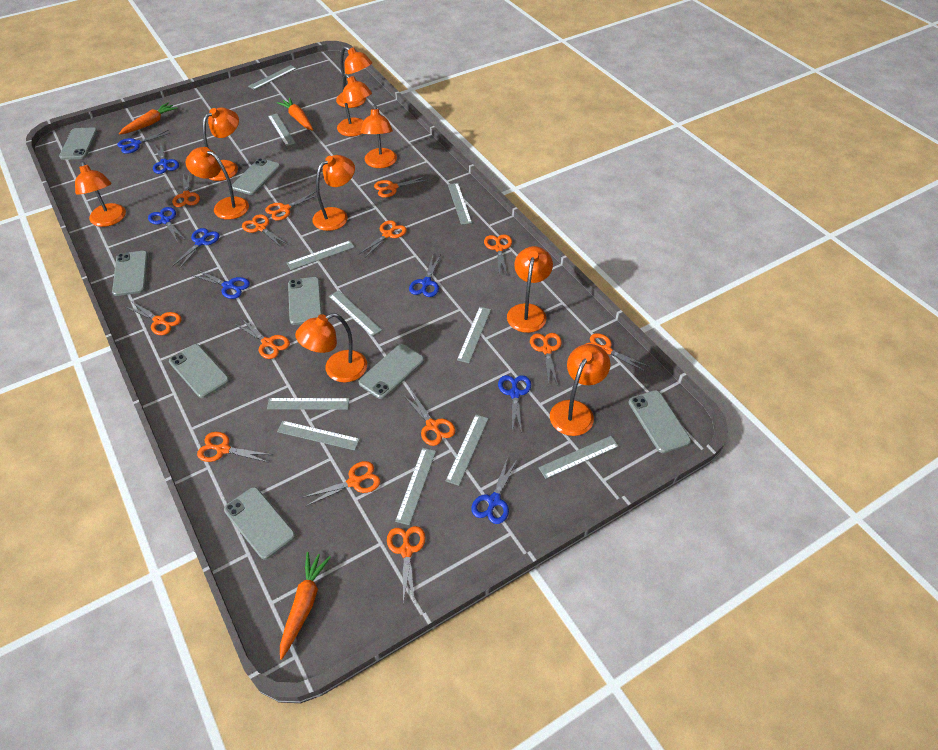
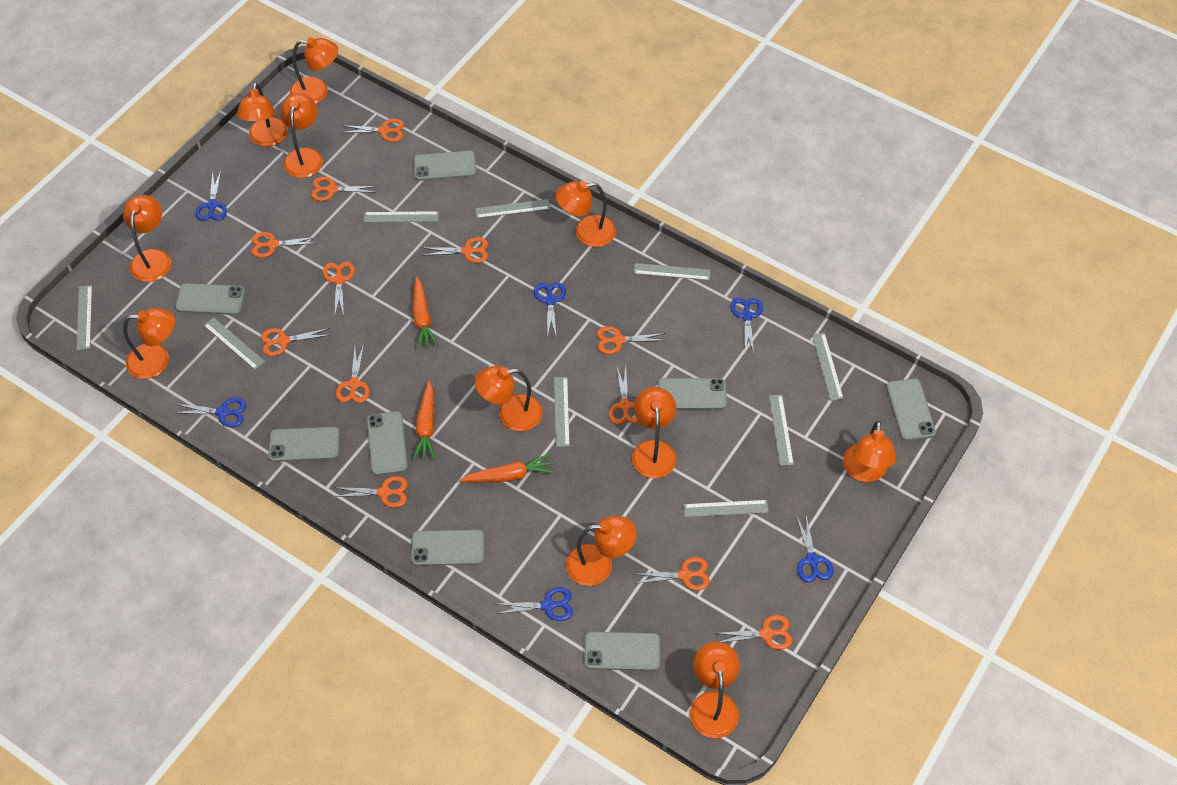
blue scissors: [117,130,171,154] [148,207,184,242] [153,142,179,174] [172,228,220,269] [191,270,250,299] [409,254,441,297] [471,457,517,524] [498,375,531,433] = 8 -> [174,398,246,427] [195,171,227,221] [496,587,573,621] [534,282,566,339] [730,298,763,353] [796,515,833,582] = 6
grey ruler: [248,65,297,90] [267,398,349,410] [268,114,296,146] [277,421,360,450] [287,241,355,270] [329,290,382,336] [395,448,436,525] [446,415,489,486] [448,183,472,225] [457,307,491,363] [538,436,619,479] = 11 -> [77,285,92,350] [204,317,265,370] [364,211,439,222] [475,199,550,218] [554,377,570,447] [634,263,711,280] [684,500,769,517] [769,395,794,466] [812,333,844,401] = 9
orange lamp: [75,161,126,227] [185,147,249,220] [203,107,239,181] [295,313,367,383] [312,155,355,231] [336,46,372,108] [337,74,372,137] [360,105,397,168] [507,246,553,333] [550,344,610,436] = 10 -> [123,195,171,282] [123,308,175,379] [237,82,288,147] [280,93,323,178] [290,37,338,104] [475,366,543,431] [556,181,616,247] [566,516,636,586] [632,387,676,478] [690,642,740,738] [843,421,897,482] = 11
orange scissors: [124,301,182,335] [172,173,200,207] [197,432,273,463] [235,319,290,359] [242,214,287,248] [265,192,317,221] [302,461,380,506] [358,220,407,258] [374,176,427,197] [387,526,426,605] [403,391,455,446] [484,234,512,275] [530,333,562,385] [586,333,650,372] = 14 -> [252,232,318,258] [261,328,330,356] [311,177,377,201] [323,262,355,316] [333,476,408,508] [336,344,370,403] [341,118,404,142] [422,237,488,263] [597,326,666,354] [609,366,639,425] [634,557,710,590] [716,615,793,650] = 12

